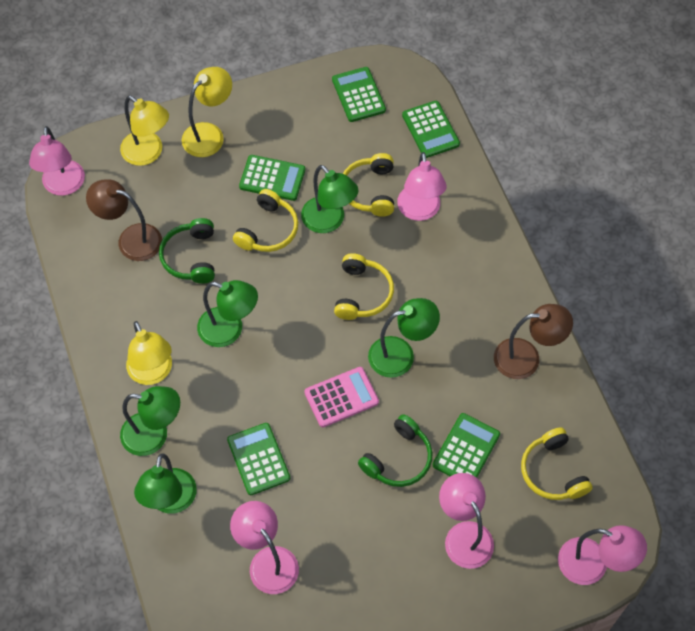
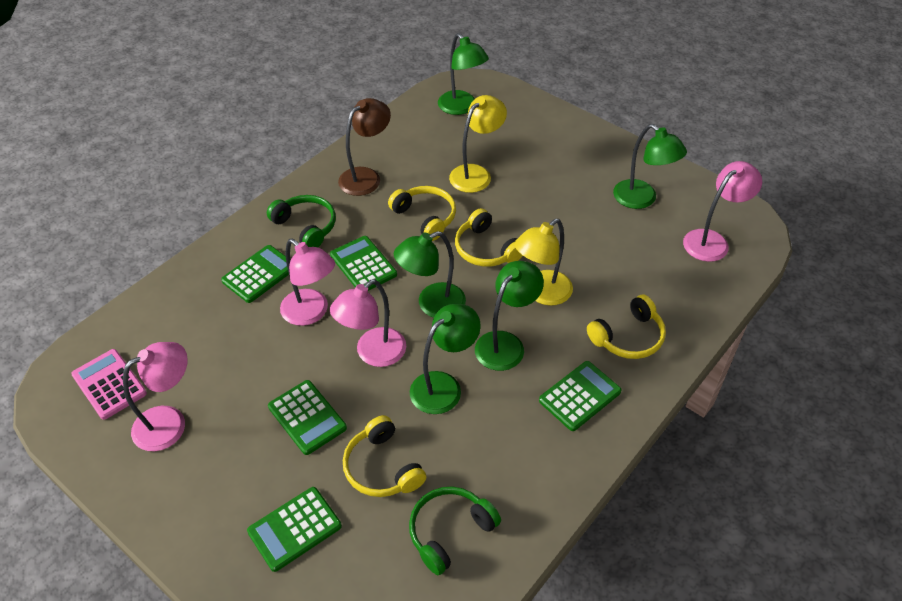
brown lamp: [86,179,162,261] [494,304,573,379] = 2 -> [338,98,391,196] = 1
pink lamp: [29,126,85,196] [230,501,299,594] [397,152,447,221] [439,473,494,569] [558,525,647,585] = 5 -> [123,342,188,451] [280,239,335,326] [330,279,406,367] [683,161,762,262] = 4
yellow lamp: [120,96,169,166] [126,321,172,385] [182,67,232,157] = 3 -> [449,95,507,193] [515,219,573,306] = 2

